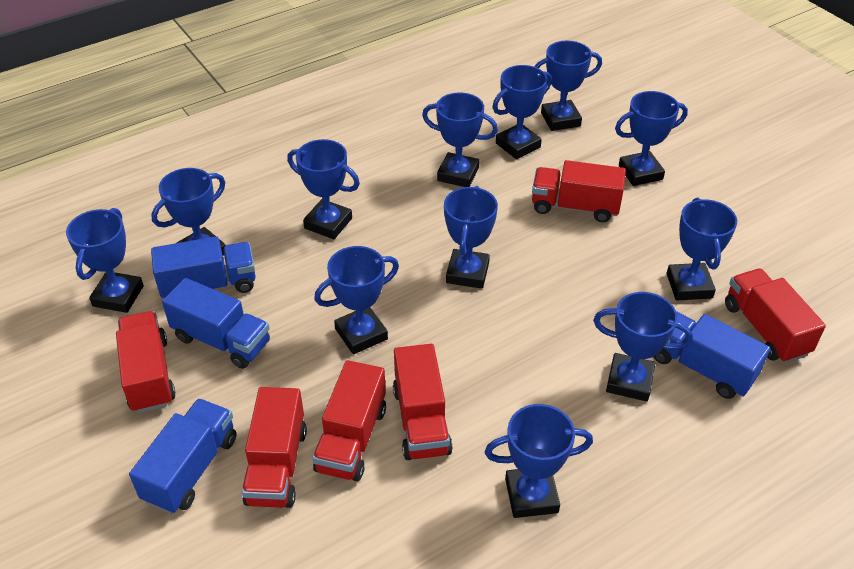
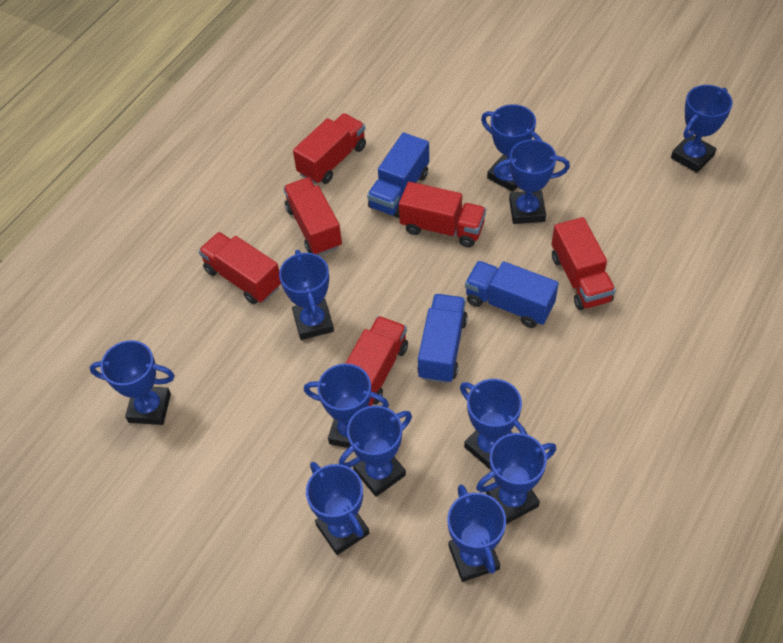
blue trophy: [66,208,144,313] [151,168,226,256] [287,139,360,239] [314,246,399,354] [422,93,498,187] [444,186,498,289] [485,404,593,518] [492,65,552,159] [534,41,602,131] [593,292,693,401] [615,91,688,186] [667,198,737,300] = 12 -> [90,340,175,425] [279,250,334,340] [304,364,389,448] [306,462,369,555] [339,405,412,497] [447,485,506,582] [460,379,528,470] [476,433,556,524] [481,104,542,192] [493,139,570,224] [671,85,733,173] = 11
blue truck: [129,398,237,514] [151,236,256,299] [162,278,270,369] [653,311,770,399] = 4 -> [367,133,429,218] [417,294,468,383] [465,261,559,328] = 3

